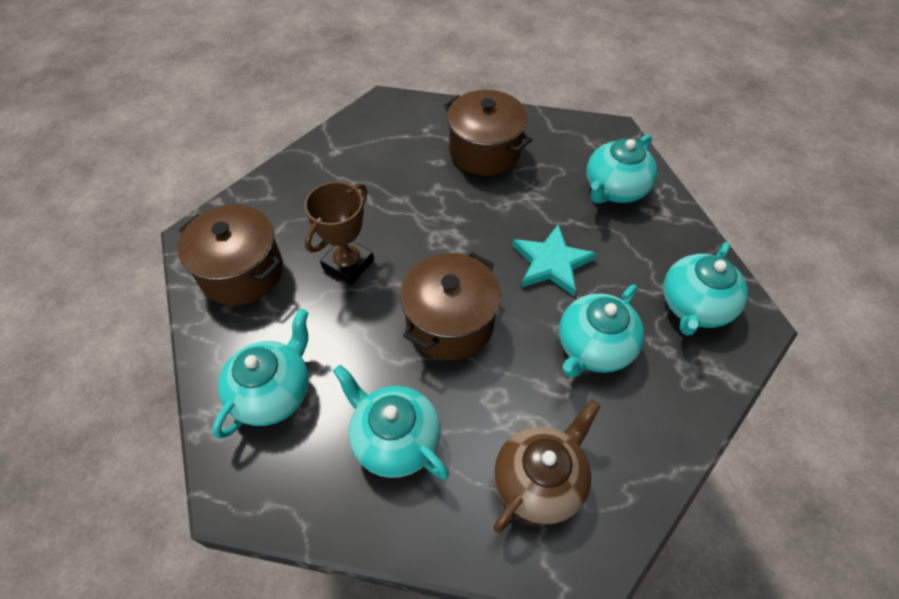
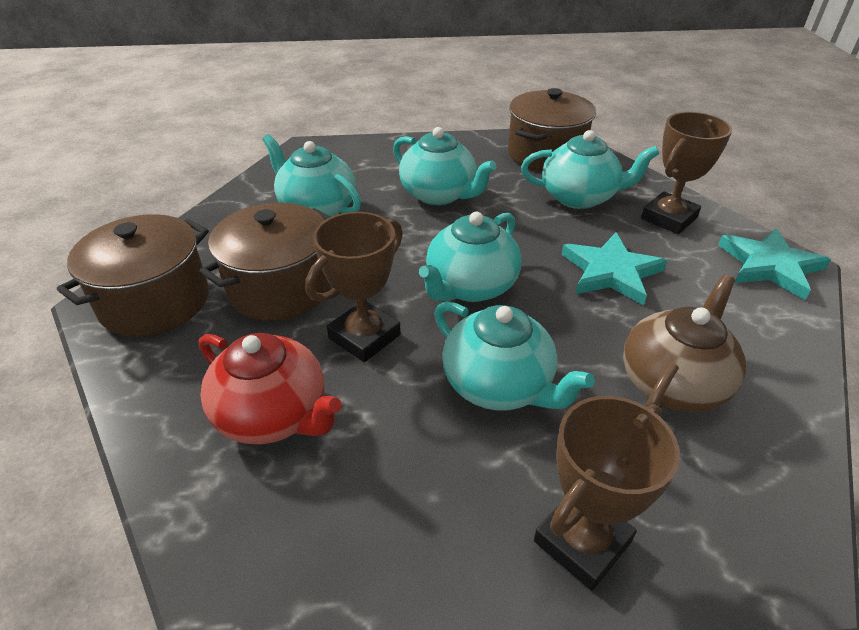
brown trophy: [304,181,374,285] = 1 -> [306,212,403,362] [534,396,680,590] [641,112,732,234] = 3
red teapot: none = 0 -> [199,333,342,444] = 1
turquoise star: [513,224,597,296] = 1 -> [562,232,667,306] [718,228,831,300] = 2

